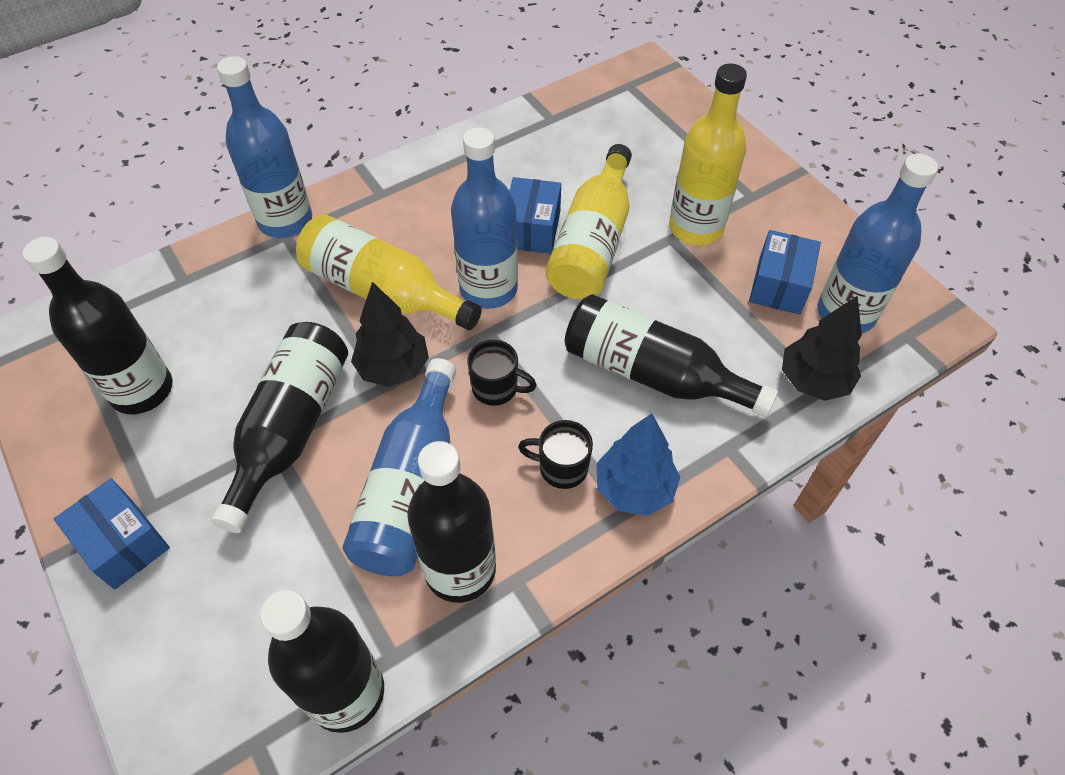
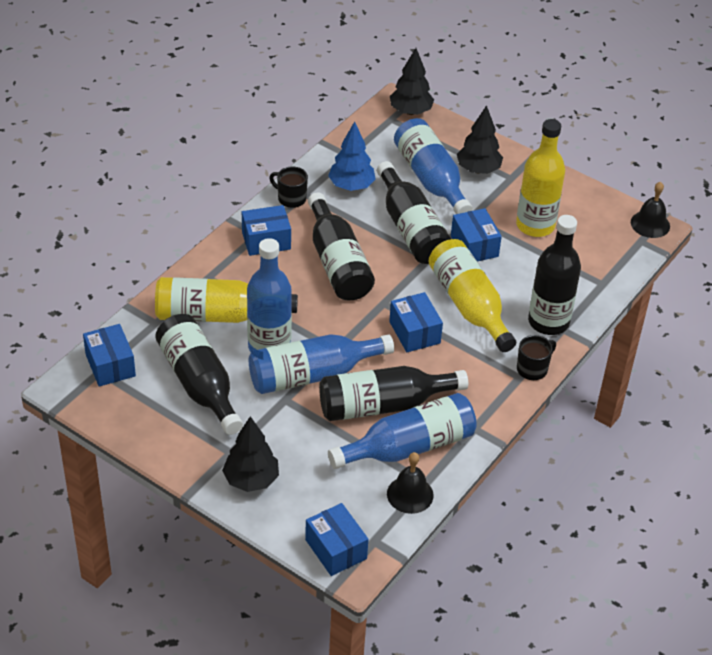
black bell: none = 0 -> [387,452,434,514] [631,182,670,238] = 2
black tree: [351,282,429,387] [782,296,862,401] = 2 -> [222,416,279,492] [390,48,434,115] [457,105,503,174] = 3
blue box: [54,478,170,590] [509,177,561,254] [749,230,821,315] = 3 -> [83,324,136,387] [242,205,291,256] [305,503,368,576] [389,292,443,352] [451,208,502,261] = 5

